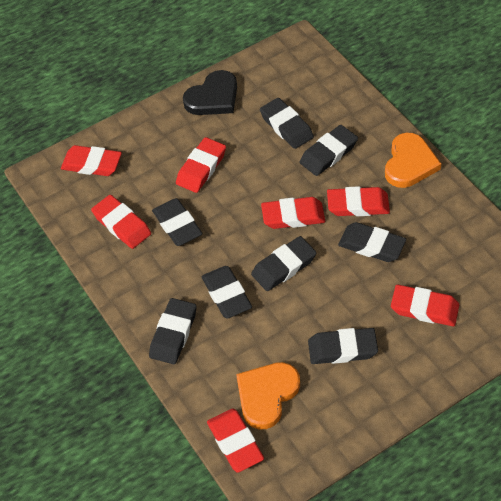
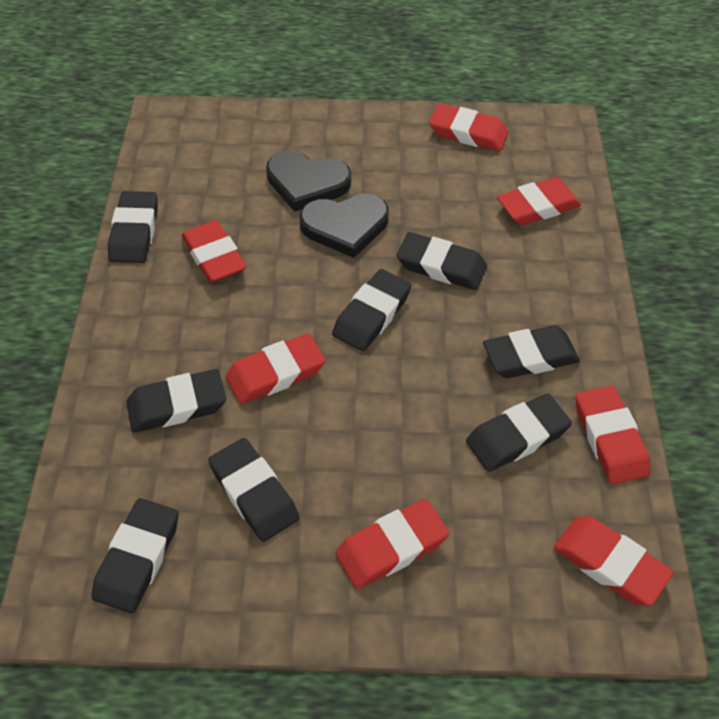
black heart: [183,70,237,115] = 1 -> [266,151,351,212] [300,193,389,258] = 2
orange heart: [236,362,300,429] [385,133,441,188] = 2 -> none = 0

